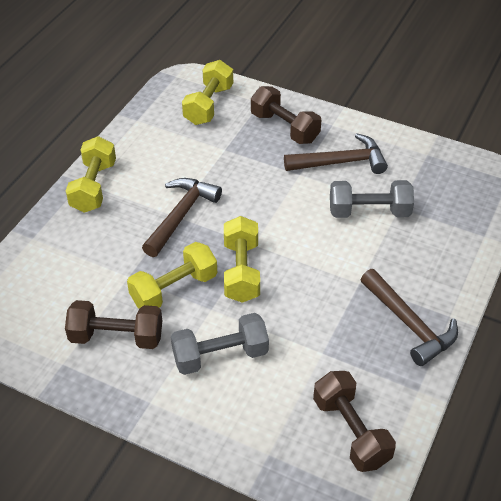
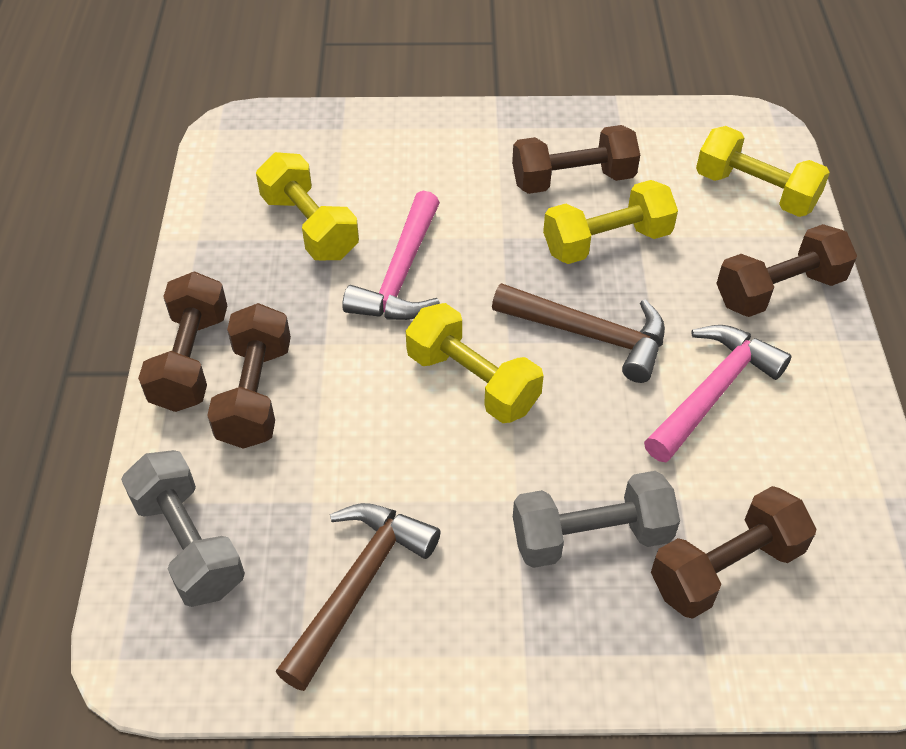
brown dumbbell: [65,300,162,349] [251,86,321,144] [313,371,396,472] = 3 -> [138,271,227,412] [207,303,291,449] [512,125,640,194] [651,486,817,619] [716,224,857,317] = 5
brown hammer: [142,178,222,257] [284,133,388,174] [360,269,458,366] = 3 -> [276,503,440,691] [492,283,665,383] = 2
pink hammer: none = 0 -> [342,191,440,320] [644,325,791,463] = 2

